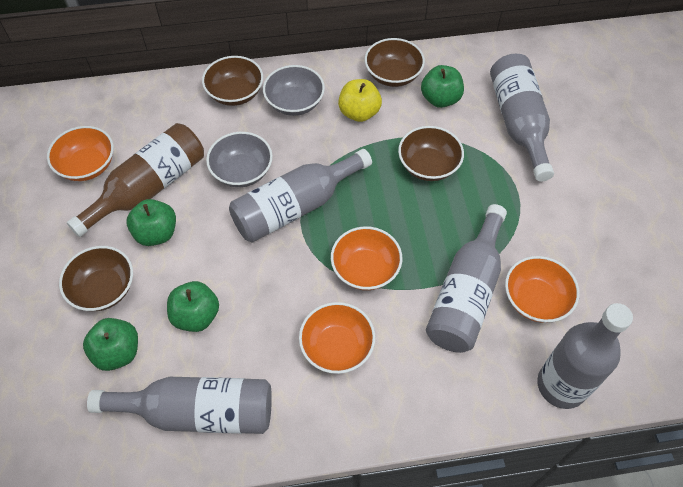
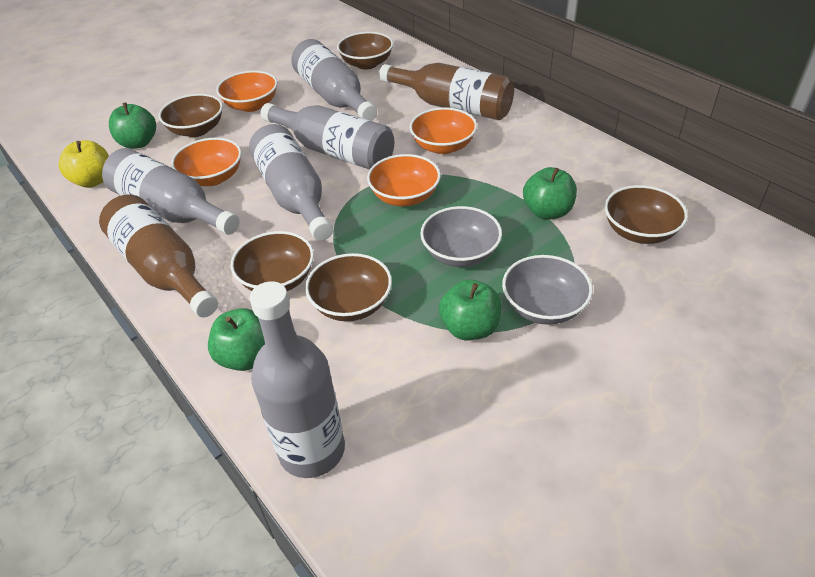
brown bottle: [67,123,204,237] = 1 -> [99,194,218,317] [379,63,514,120] = 2
brown bowl: [59,246,133,311] [202,56,263,106] [365,38,425,87] [398,126,464,181] = 4 -> [159,94,223,137] [230,231,314,291] [305,253,392,322] [337,32,393,69] [604,185,688,244] = 5

